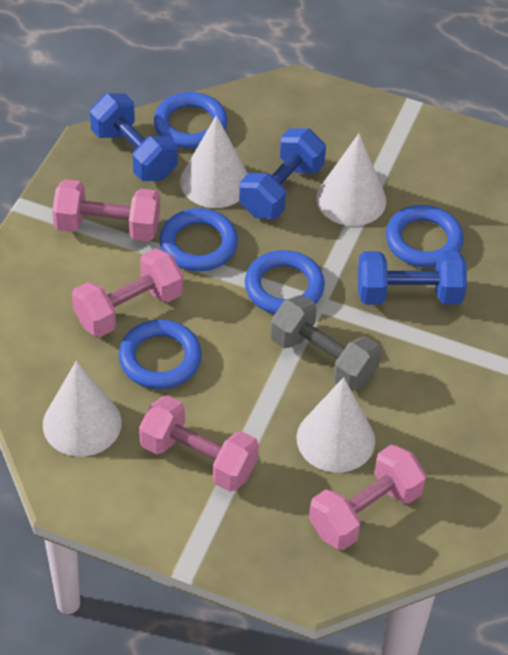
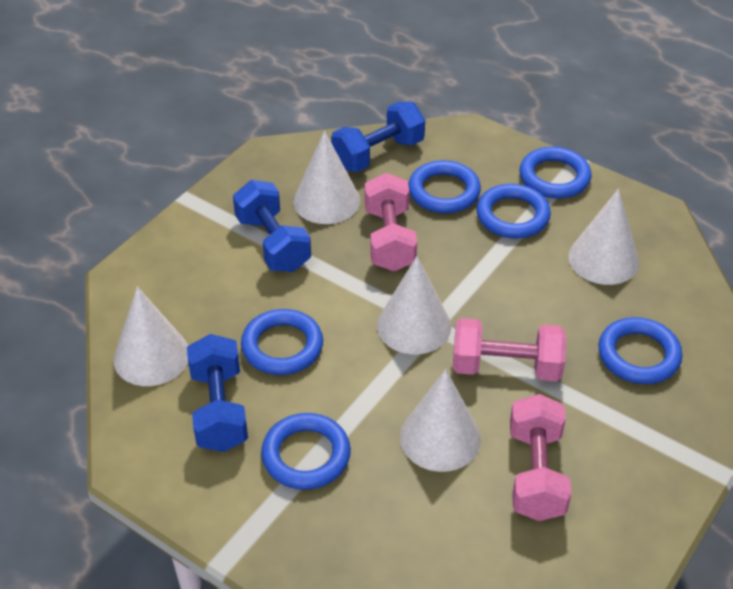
blue ring: [119,319,202,389] [154,92,227,149] [159,208,238,271] [245,250,325,314] [386,205,464,267] = 5 -> [241,309,323,375] [261,413,351,490] [408,160,481,213] [476,184,551,238] [520,147,591,199] [598,317,682,384] = 6
grey dumbbell: [270,295,381,391] = 1 -> none = 0
pink dumbbell: [52,179,160,242] [72,248,183,337] [139,395,259,492] [309,445,426,550] = 4 -> [365,173,417,271] [453,318,567,381] [510,394,571,521] = 3
white cone: [43,361,122,457] [180,115,248,208] [296,377,375,473] [316,134,386,226] = 4 -> [113,286,189,386] [293,131,360,224] [377,256,451,354] [400,369,481,472] [568,189,639,285] = 5

